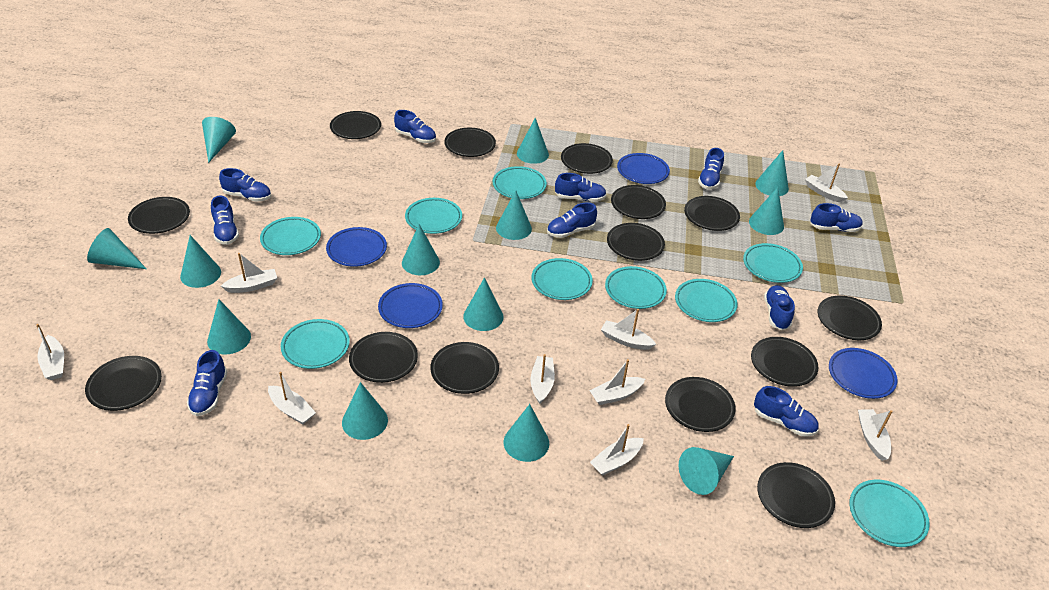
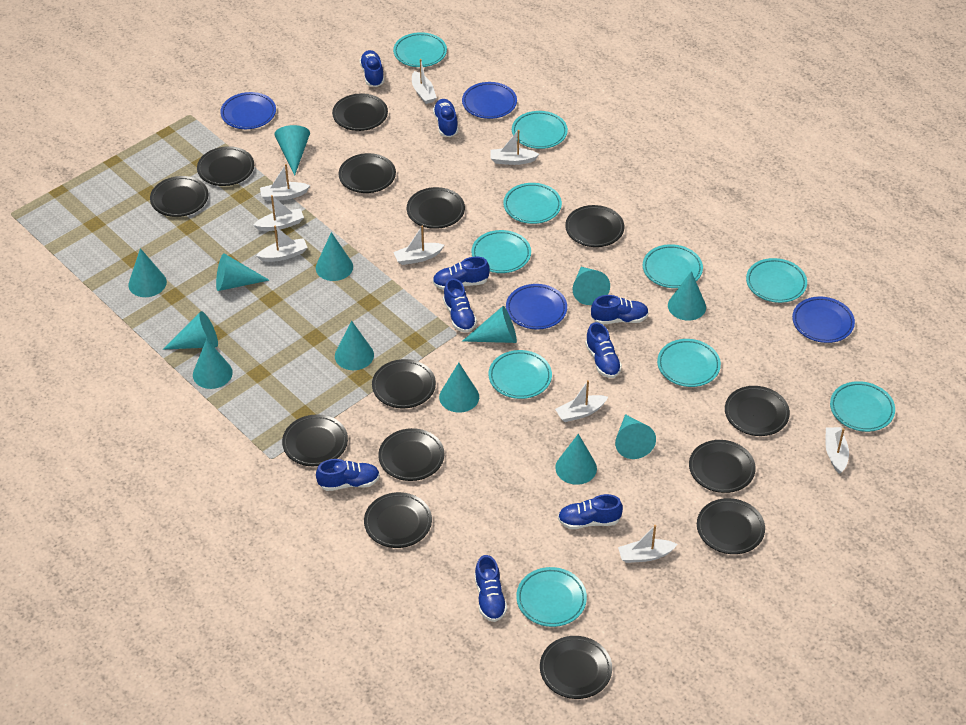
blue shoe: [187,350,227,416] [211,196,239,245] [219,168,271,202] [394,110,436,143] [547,203,597,238] [555,173,606,202] [698,148,724,189] [754,386,819,437] [764,285,795,330] [810,203,863,232] = 10 -> [316,459,380,491] [359,50,384,87] [433,99,458,137] [433,256,490,290] [443,278,477,333] [474,555,507,622] [558,494,623,529] [585,322,622,378] [591,295,649,324] = 9
turquoise plate: [260,217,321,255] [281,319,350,369] [405,198,462,234] [493,166,547,199] [531,258,593,300] [605,266,667,309] [675,279,738,322] [743,243,803,283] [849,480,930,547] = 9 -> [393,32,447,67] [471,230,531,273] [488,350,552,399] [503,183,562,224] [512,111,568,149] [516,567,587,627] [643,244,703,288] [657,339,721,387] [746,258,807,303] [830,381,895,432] = 10

